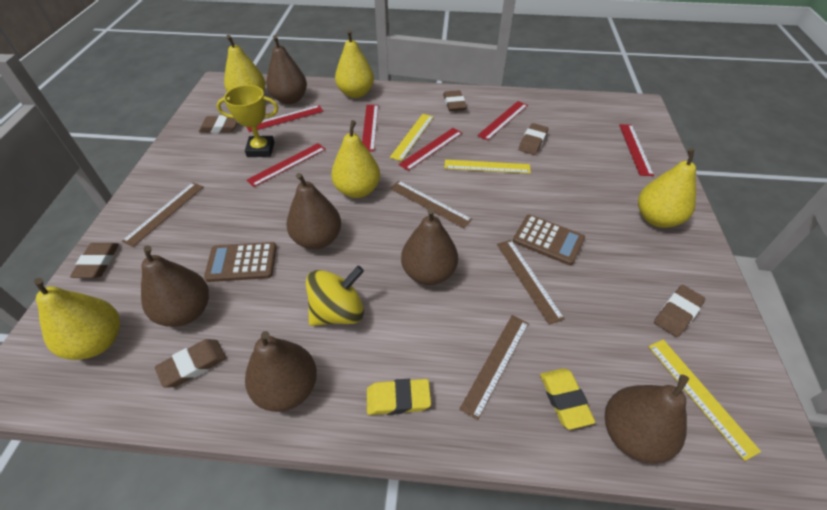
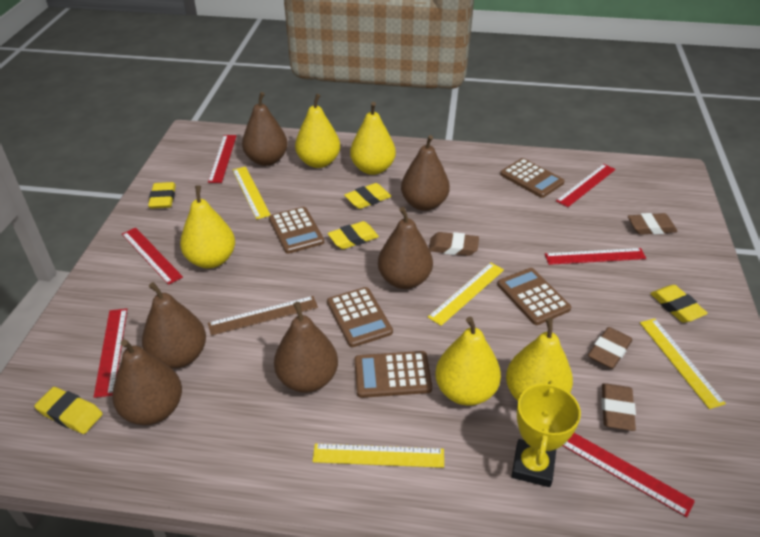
brown calculator: [204,242,277,282] [513,214,585,265] = 2 -> [269,207,324,254] [327,287,393,347] [355,351,432,398] [497,268,571,325] [500,158,565,198] = 5
brown eraser: [70,243,119,278] [155,339,226,388] [199,115,237,133] [443,90,467,112] [518,123,549,155] [654,285,705,337] = 6 -> [429,232,479,256] [588,327,632,369] [601,383,636,431] [628,213,678,235] = 4
brown ruler: [122,182,204,247] [390,181,472,228] [459,315,529,420] [497,240,565,325] = 4 -> [208,296,318,336] = 1
yellow eraser: [367,379,431,415] [540,368,595,430] = 2 -> [34,387,103,434] [148,182,176,209] [328,221,379,249] [344,183,392,209] [650,285,708,323] = 5
yellow ruler: [390,114,434,161] [444,160,531,174] [648,340,761,461] = 3 -> [233,167,270,219] [312,444,444,468] [428,263,504,326] [640,318,726,409] = 4
yellow spinning top: [306,266,364,326] = 1 -> none = 0

